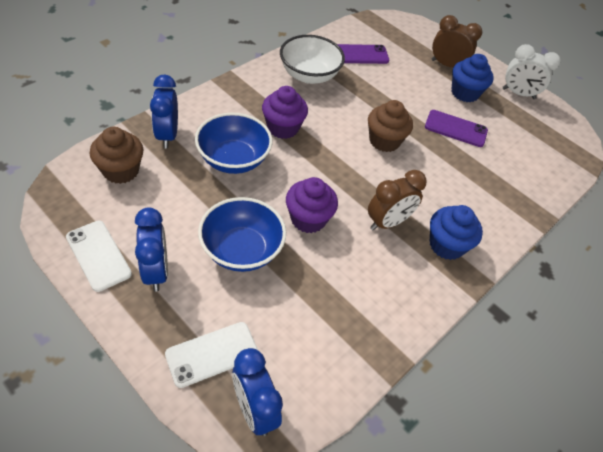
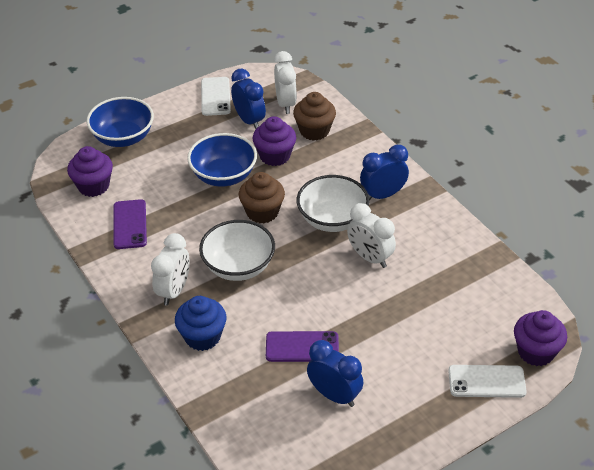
blue cupcake: [430,205,483,260] [451,54,494,102] = 2 -> [175,296,227,351] = 1
brown clock: [368,170,427,230] [431,15,482,67] = 2 -> none = 0
purple cupcake: [262,86,308,139] [286,177,338,233] = 2 -> [67,146,113,197] [252,116,296,166] [514,310,567,366] = 3
white bowl: [280,35,345,84] = 1 -> [199,220,275,281] [297,175,369,232] = 2
white clock: [503,44,561,99] = 1 -> [151,233,190,306] [274,51,297,114] [347,203,396,268] = 3

